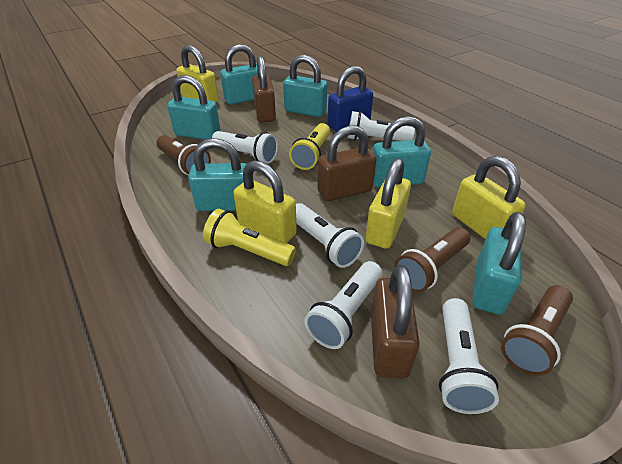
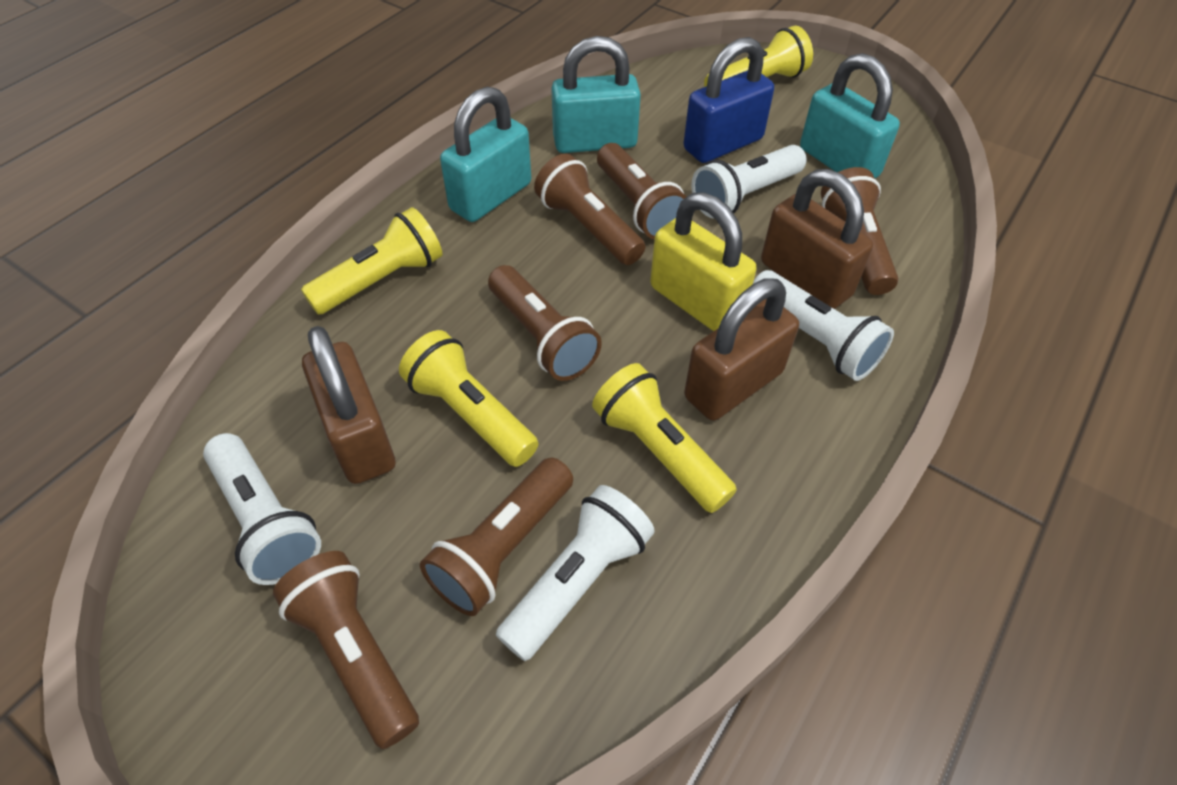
brown flashlight: [156,135,211,175] [394,227,470,293] [501,285,573,376] = 3 -> [273,551,419,749] [420,458,573,616] [488,265,602,381] [534,154,645,265] [597,143,687,240] [821,167,898,295] = 6
turquoise padlock: [167,75,221,140] [188,138,246,211] [220,44,258,105] [283,55,327,117] [373,116,431,188] [472,212,526,314] = 6 -> [440,87,531,222] [551,36,641,153] [800,53,900,178] = 3
white flashlight: [212,131,278,164] [296,203,364,268] [304,261,382,349] [348,111,415,141] [439,298,499,414] = 5 -> [203,433,321,585] [496,485,655,661] [692,145,807,219] [753,270,894,381] = 4
yellow flashlight: [203,209,296,266] [289,123,330,170] = 2 -> [301,207,443,315] [399,330,539,467] [592,363,737,513] [704,25,813,87] = 4
yellow padlock: [177,45,219,103] [233,160,297,243] [365,158,411,249] [452,156,526,239] = 4 -> [650,192,757,331] = 1

